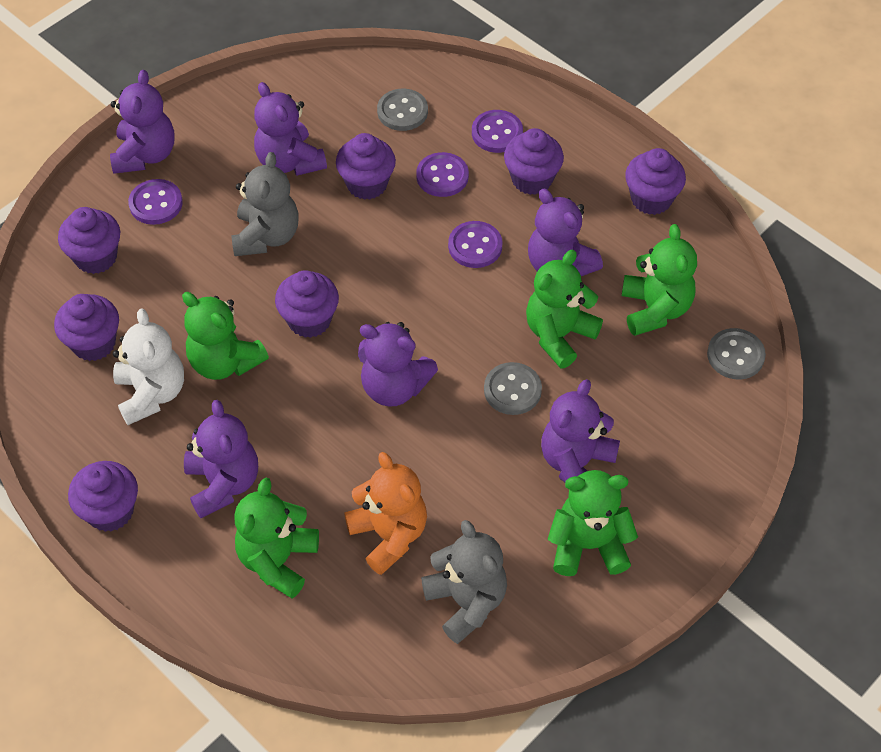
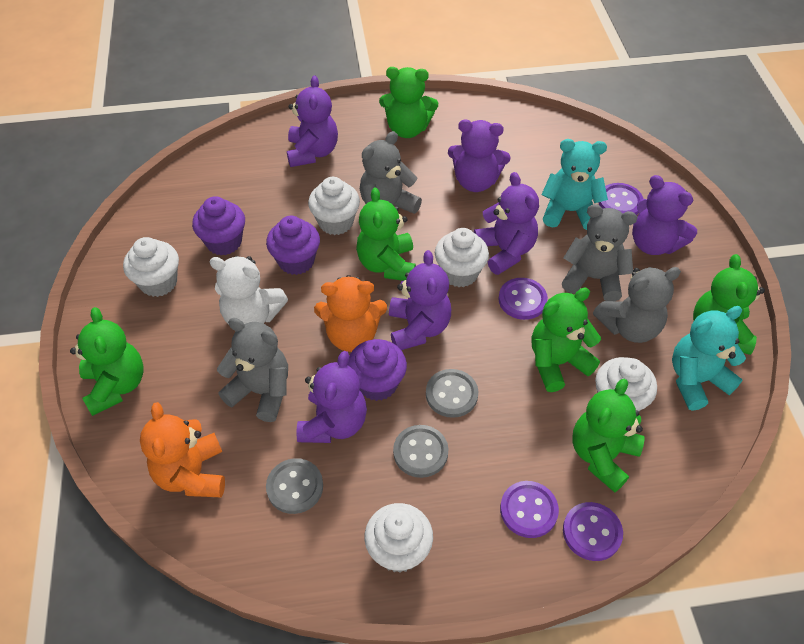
green teddy bear: [182,292,269,380] [234,478,319,599] [526,250,603,369] [548,470,638,576] [622,224,697,336] = 5 -> [70,307,143,416] [356,188,416,281] [379,67,438,138] [531,287,601,392] [573,379,645,493] [693,254,765,355] = 6
grey teddy bear: [231,152,299,256] [421,520,507,644] = 2 -> [217,318,288,422] [360,131,422,214] [562,204,637,301] [593,267,681,343] = 4
orange teddy bear: [344,452,427,575] = 1 -> [140,402,225,497] [314,275,387,352] = 2
purple cupcake: [54,294,119,361] [58,207,120,274] [68,461,138,532] [275,270,339,338] [336,133,396,200] [504,128,564,195] [625,148,686,215] = 7 -> [192,196,245,255] [266,216,320,275] [348,339,407,401] = 3
turquoise teddy bear: none = 0 -> [541,139,608,230] [672,306,746,411] = 2
white cupcake: none = 0 -> [123,237,179,297] [308,177,360,235] [365,503,433,573] [435,228,489,287] [595,357,657,411] = 5

